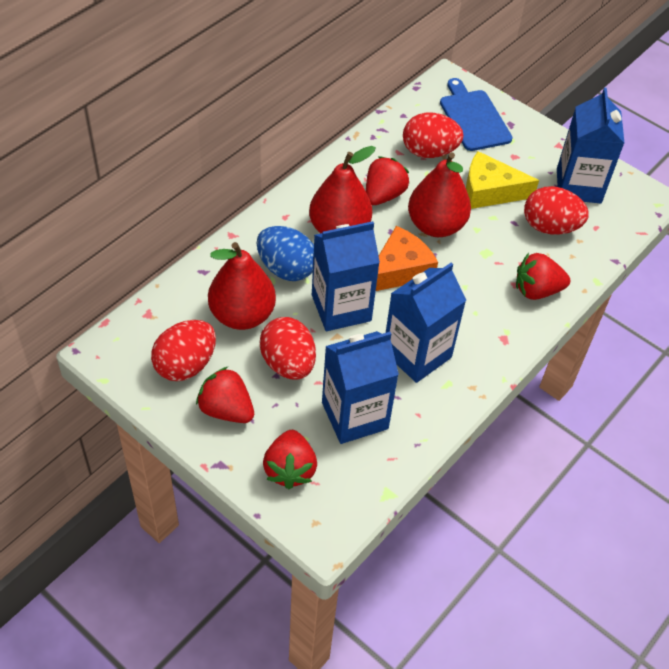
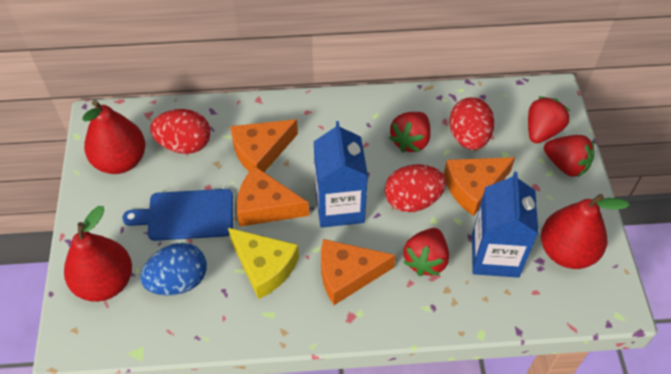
blue carton: [312,221,380,331] [322,331,399,444] [386,263,466,383] [557,88,625,204] = 4 -> [314,121,368,228] [472,172,539,278] = 2
orange cheese: [376,226,438,291] = 1 -> [230,119,298,172] [237,166,309,227] [321,239,396,305] [444,157,515,216] = 4
red egg: [151,320,216,381] [260,317,316,380] [403,113,464,158] [524,186,589,234] = 4 -> [150,109,210,154] [385,164,446,212] [449,97,495,150] = 3

